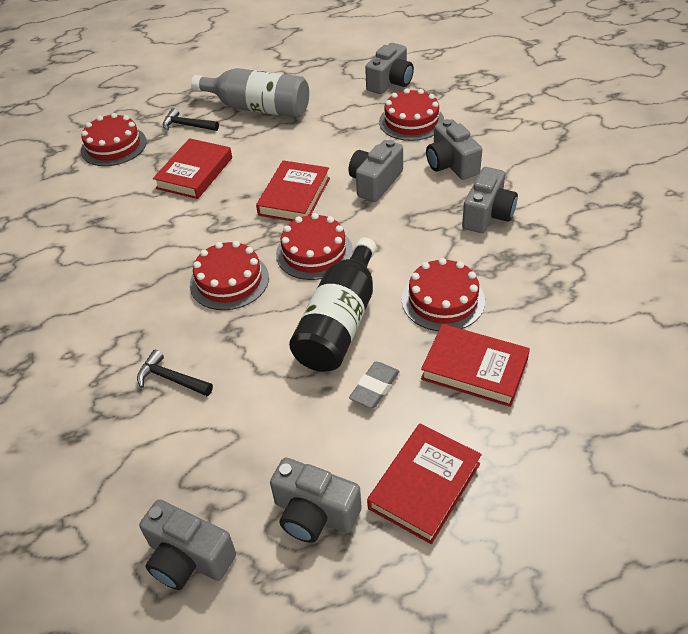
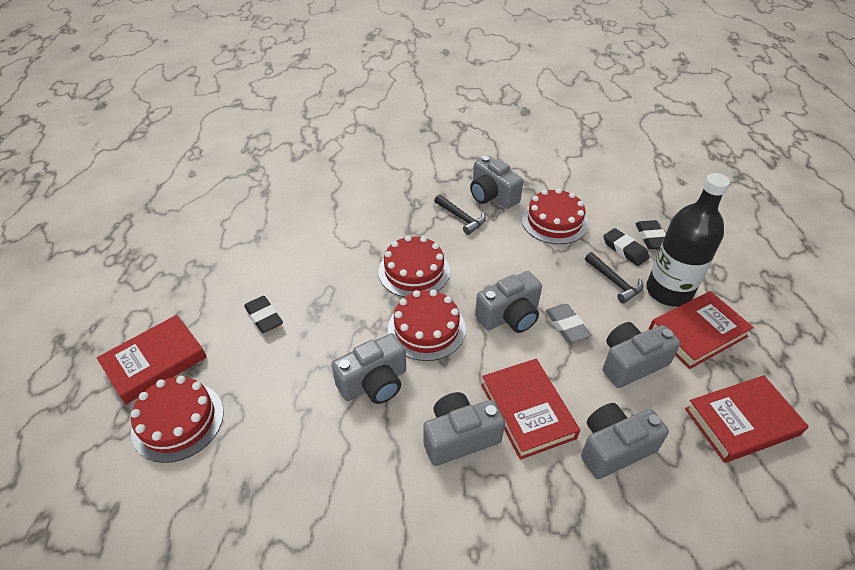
black eraser: none = 0 -> [244,296,283,333] [603,228,649,266] [635,220,666,249] = 3
grey bottle: [191,68,309,118] = 1 -> none = 0
red cake: [81,113,146,166] [190,241,269,310] [276,213,353,280] [379,88,444,141] [402,258,485,331] = 5 -> [131,376,224,463] [379,235,450,297] [388,290,466,361] [521,188,588,244] = 4

